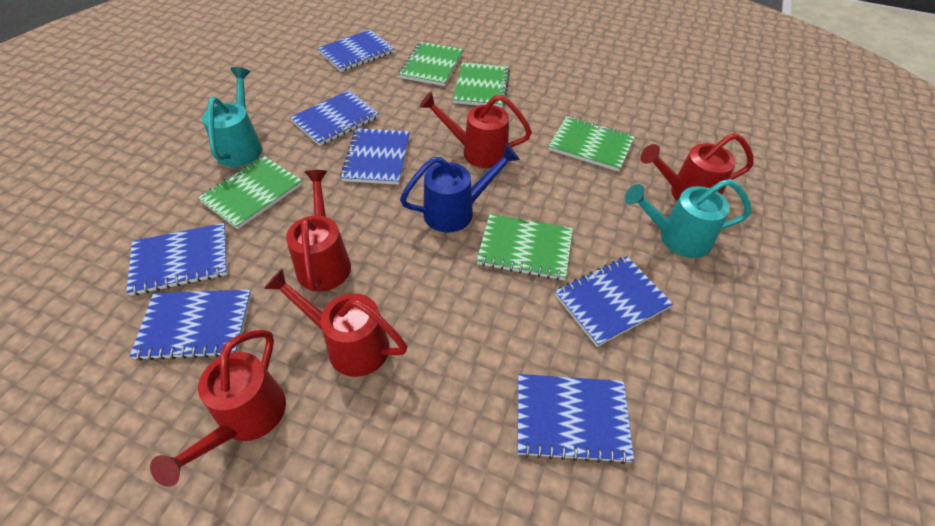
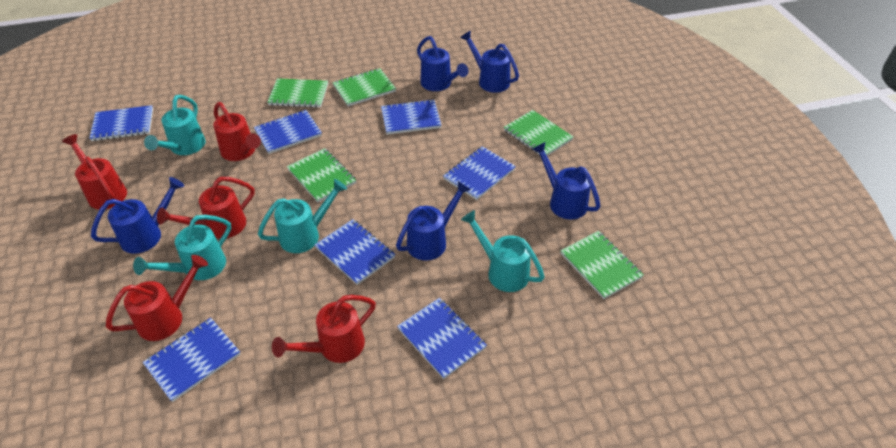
blue watering can: [400,144,520,232] = 1 -> [91,177,184,254] [396,181,471,260] [417,36,469,91] [460,31,519,93] [532,142,600,220] = 5
turquoise watering can: [202,67,262,167] [625,179,751,258] = 2 -> [133,215,231,280] [144,95,206,155] [258,179,347,253] [461,210,545,292] = 4

